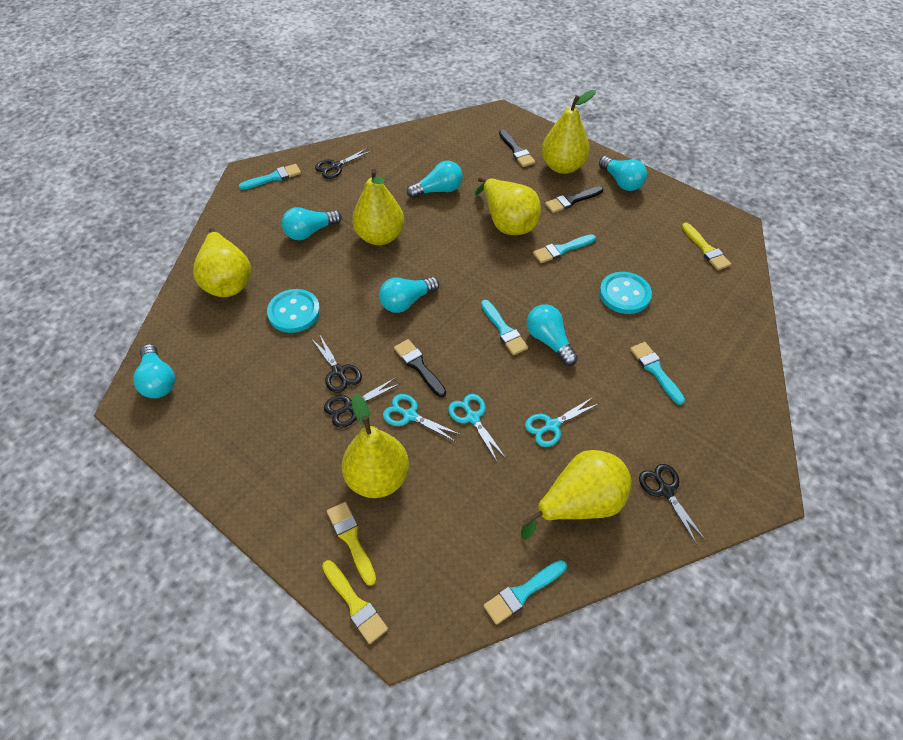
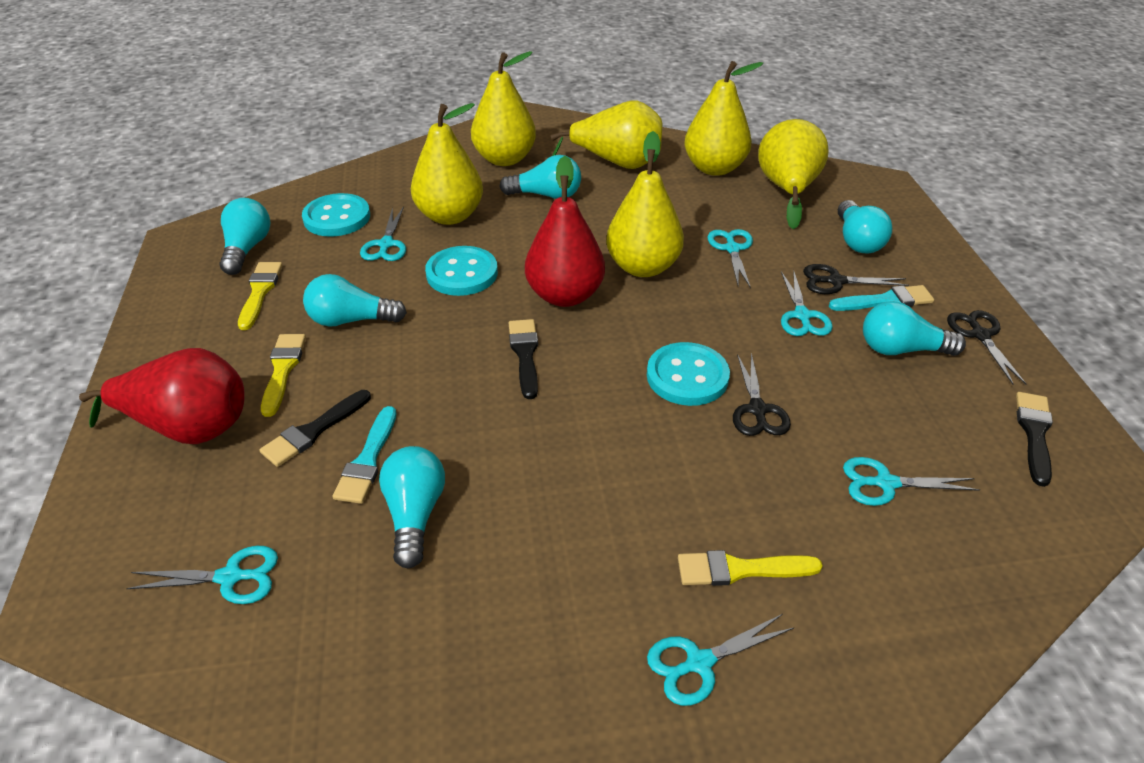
black scissors: [311,334,362,393] [315,148,371,179] [324,377,401,428] [639,464,706,545] = 4 -> [733,353,791,436] [803,264,909,294] [947,310,1026,385] = 3
red pear: none = 0 -> [79,348,245,444] [525,156,605,307] = 2
turquoise brush: [238,164,301,190] [481,300,528,355] [484,560,567,625] [533,234,596,263] [630,342,685,405] = 5 -> [333,406,396,504] [829,285,934,311] = 2
turquoise button: [267,289,320,333] [599,272,652,314] = 2 -> [302,193,370,236] [425,246,498,296] [647,342,730,406] = 3
turquoise scissors: [383,394,461,442] [448,394,506,461] [525,397,600,447] = 3 -> [126,546,278,604] [360,206,406,261] [647,614,794,706] [708,229,753,288] [781,270,833,336] [843,457,980,506] = 6

